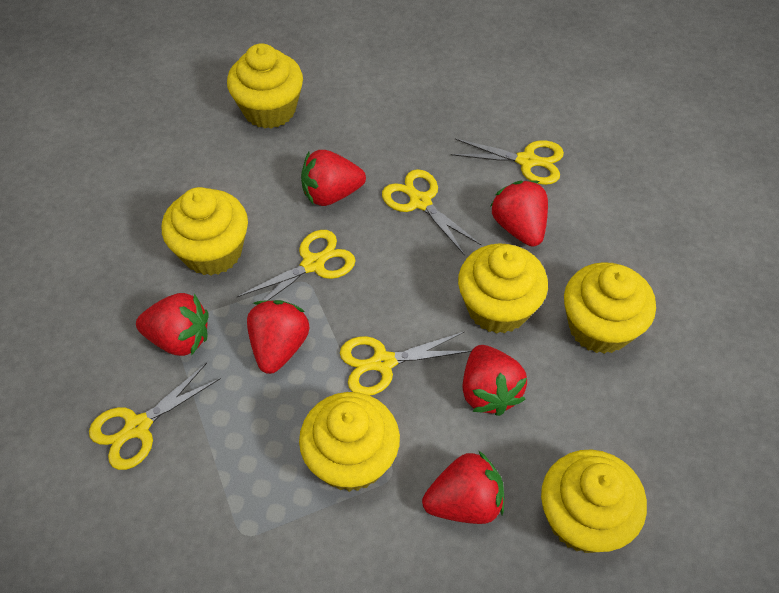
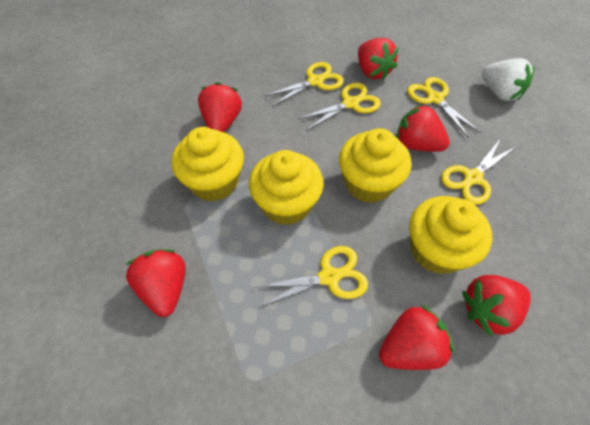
white strawberry: none = 0 -> [482,58,535,101] = 1
yellow cupcake: [162,187,248,276] [227,43,303,129] [299,392,400,492] [458,243,548,334] [541,449,647,553] [564,262,656,354] = 6 -> [171,127,244,201] [249,150,324,225] [339,128,411,203] [409,196,492,274] = 4

